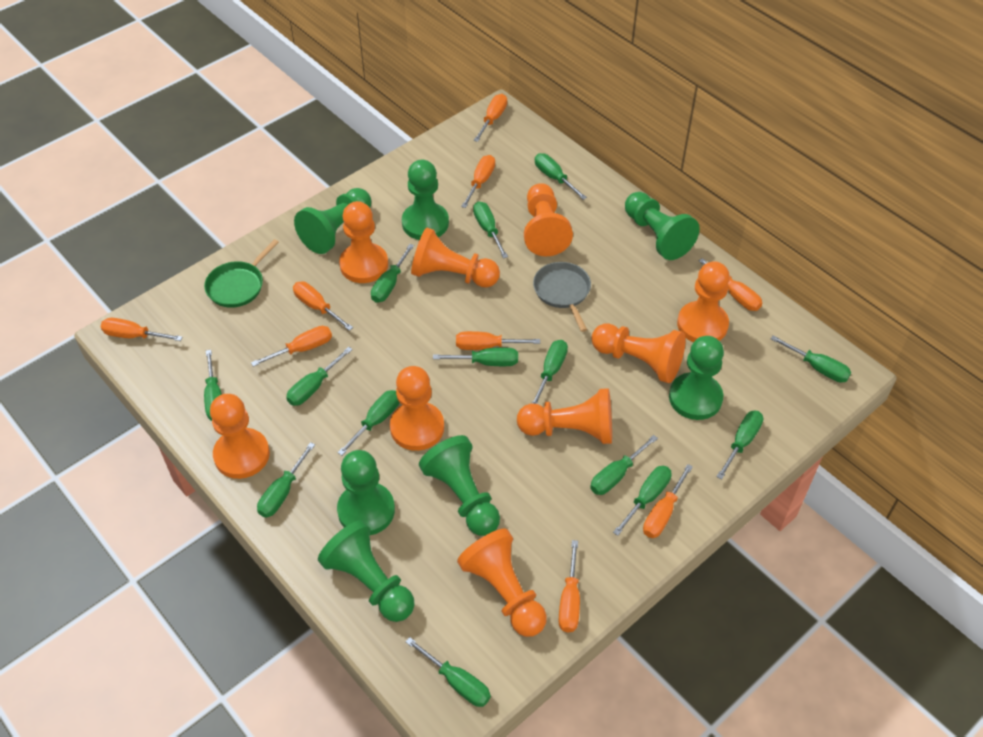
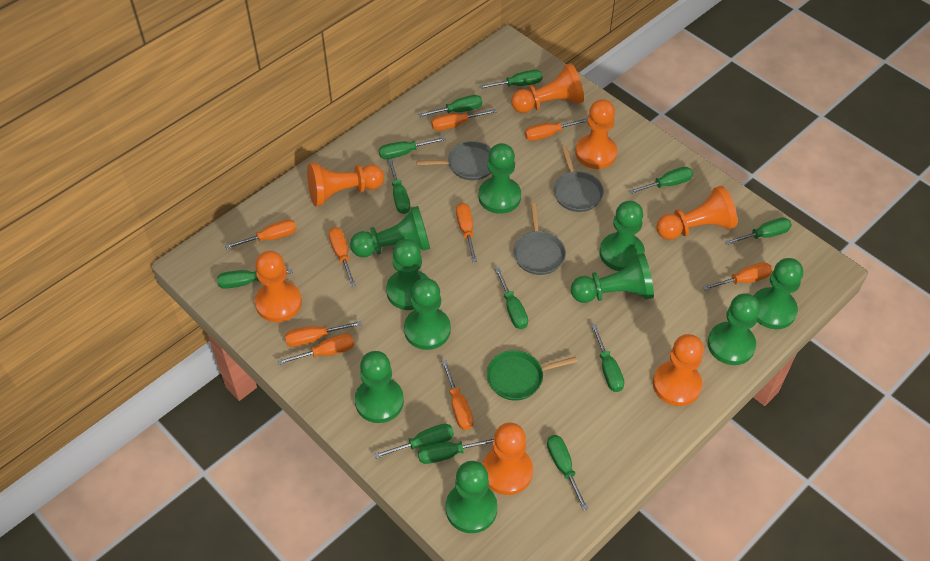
green pawn: [294,188,371,254] [318,520,415,622] [337,450,395,536] [402,160,449,240] [419,435,500,536] [625,192,700,260] [669,336,724,420] = 7 -> [350,206,430,257] [355,351,404,423] [386,239,429,310] [404,278,451,350] [446,461,497,533] [478,143,521,214] [571,253,654,303] [599,201,645,271] [708,294,760,365] [754,258,803,329] = 10
green screwdriver: [204,350,222,421] [257,442,315,517] [286,347,353,406] [337,390,400,455] [371,244,414,303] [405,637,491,707] [433,348,518,366] [473,201,508,258] [531,340,568,404] [535,153,587,200] [590,435,658,495] [613,466,672,536] [716,411,764,480] [770,335,851,383] = 14 -> [217,269,292,289] [374,424,454,459] [379,137,446,159] [388,159,410,214] [418,95,482,117] [418,438,494,464] [479,70,543,89] [495,267,528,329] [547,435,588,510] [591,324,624,392] [629,167,693,194] [725,218,792,245] = 12
grey pan: [533,262,591,332] = 1 -> [417,141,491,181] [514,203,566,275] [554,146,604,212] = 3
orange pawn: [210,394,270,479] [339,201,388,283] [390,366,444,451] [411,228,500,288] [457,529,547,637] [517,388,612,444] [524,183,573,257] [591,324,686,383] [677,261,730,342] = 9 -> [255,251,302,322] [307,162,384,206] [483,423,533,495] [511,63,584,113] [575,99,617,169] [653,334,704,406] [656,186,737,240] = 7

